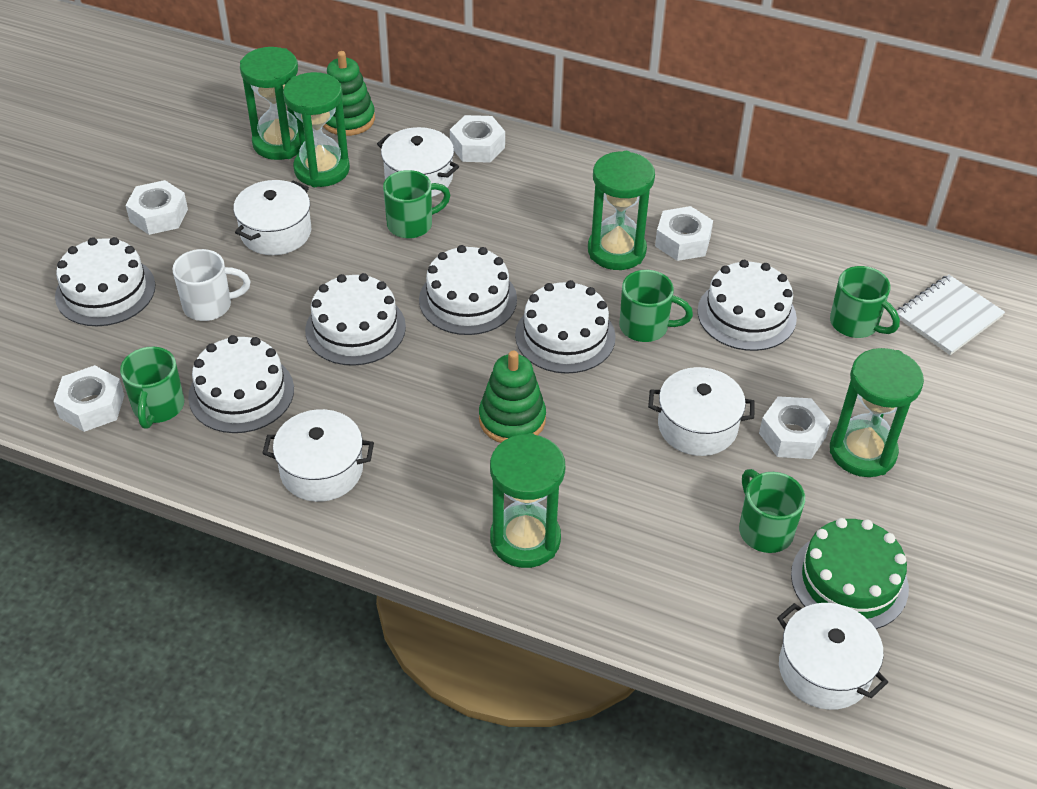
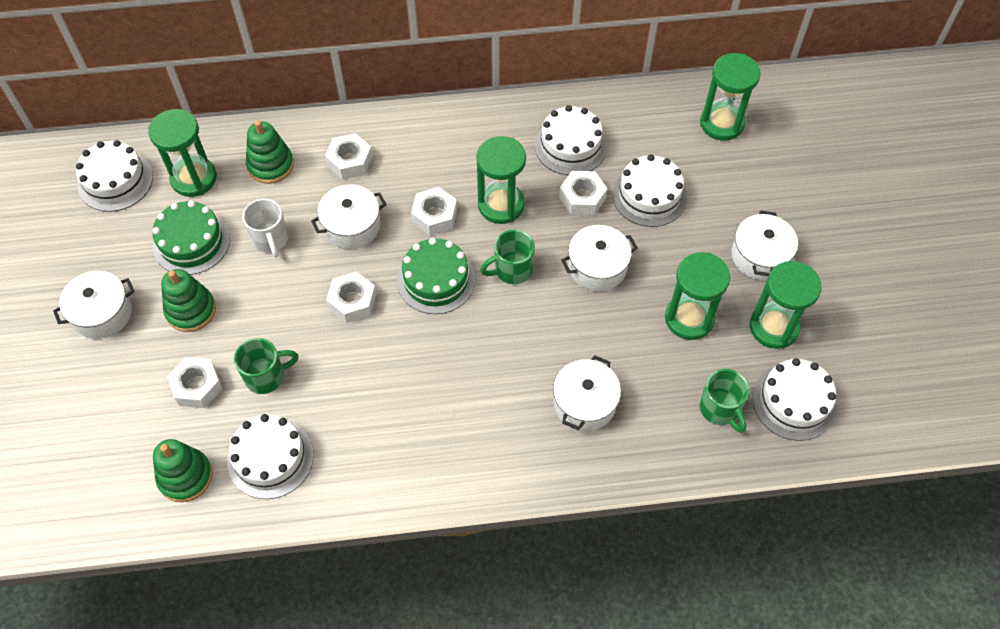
green cake: [791,518,909,629] = 1 -> [152,200,230,275] [397,238,475,314] = 2
green mug: [120,347,184,429] [383,170,450,238] [619,270,693,342] [739,469,805,553] [830,266,900,338] = 5 -> [234,338,298,394] [480,230,535,284] [700,369,750,433] = 3
green stacking toy: [323,51,375,136] [479,351,546,443] = 2 -> [153,439,213,502] [161,269,216,332] [246,120,294,184] = 3
white cake: [55,237,155,326] [188,335,294,433] [305,273,406,366] [419,245,517,335] [515,280,616,374] [697,260,797,351] = 6 -> [76,140,153,212] [228,414,313,499] [535,105,607,175] [612,154,687,227] [752,358,836,441] = 5
white notebook: [897,275,1005,355] = 1 -> none = 0

